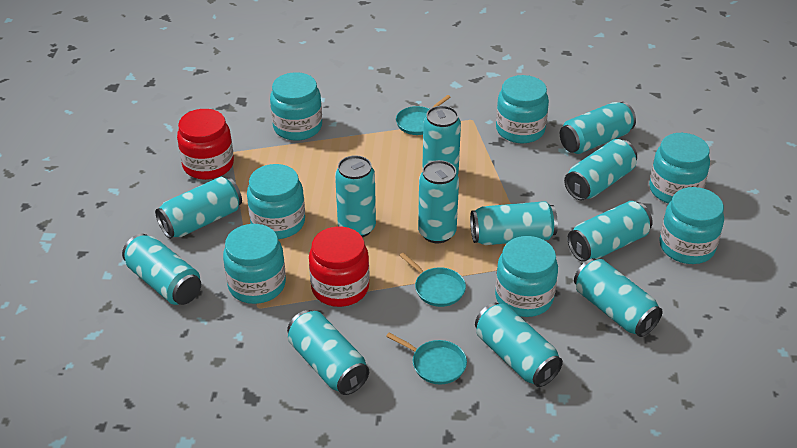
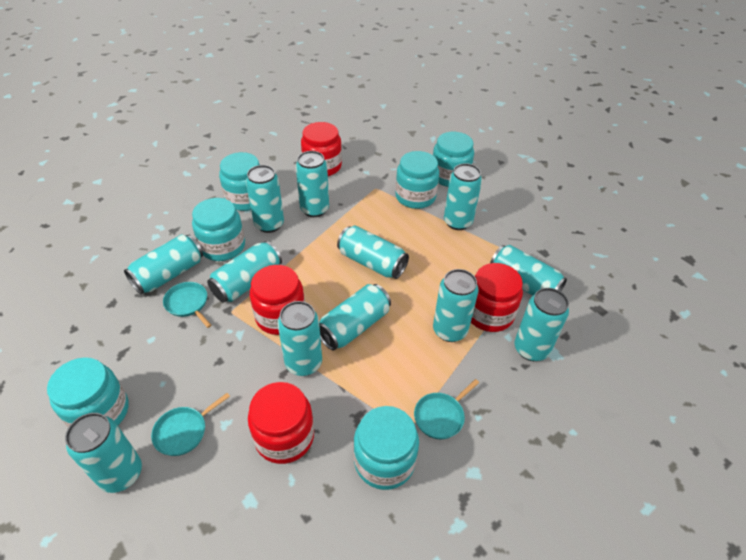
red jar: [177,109,234,180] [309,227,370,307] = 2 -> [248,382,314,464] [250,265,305,335] [301,122,342,176] [471,263,523,332] = 4
turquoise jar: [223,224,286,304] [247,164,305,239] [270,72,322,141] [495,236,558,317] [496,75,549,143] [649,133,710,204] [659,187,724,264] = 7 -> [47,357,129,427] [192,198,245,261] [219,152,260,211] [354,406,419,490] [395,151,439,209] [433,132,474,187] = 6

